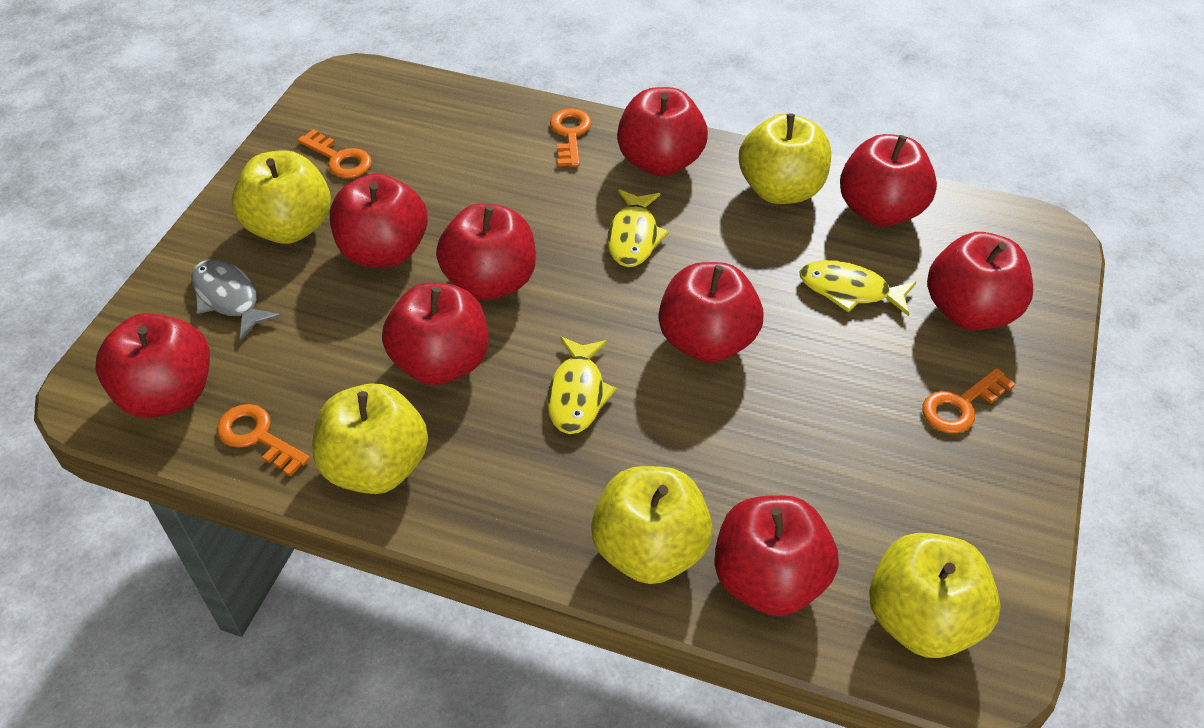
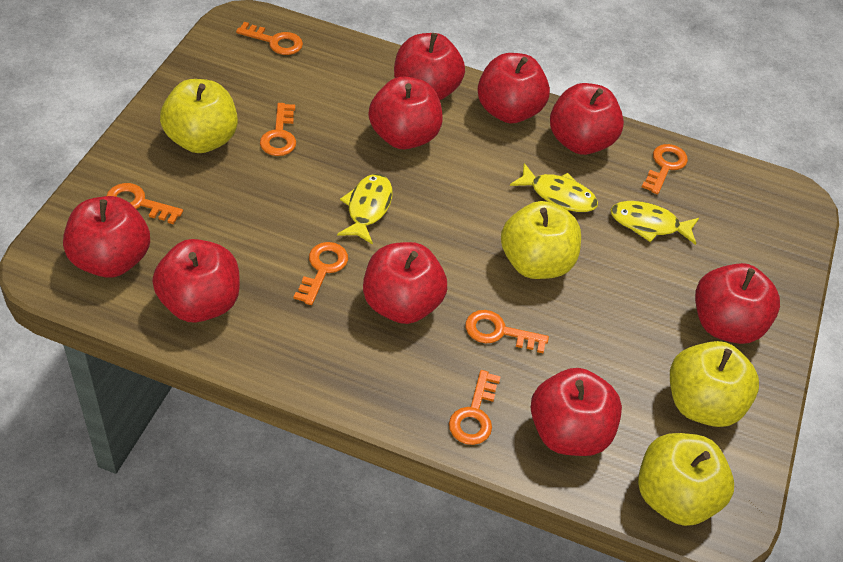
grey fish: [191,259,281,340] = 1 -> none = 0
orange key: [217,404,310,476] [298,129,372,178] [550,108,592,167] [922,368,1015,433] = 4 -> [107,183,183,224] [236,22,303,55] [260,103,296,156] [294,242,348,305] [449,370,501,445] [465,310,549,353] [642,144,688,194] = 7
yellow apple: [232,150,331,244] [312,383,428,494] [591,466,713,584] [739,113,831,204] [869,533,1001,658] = 5 -> [160,79,238,153] [501,201,581,279] [638,433,734,526] [670,341,759,427] = 4

